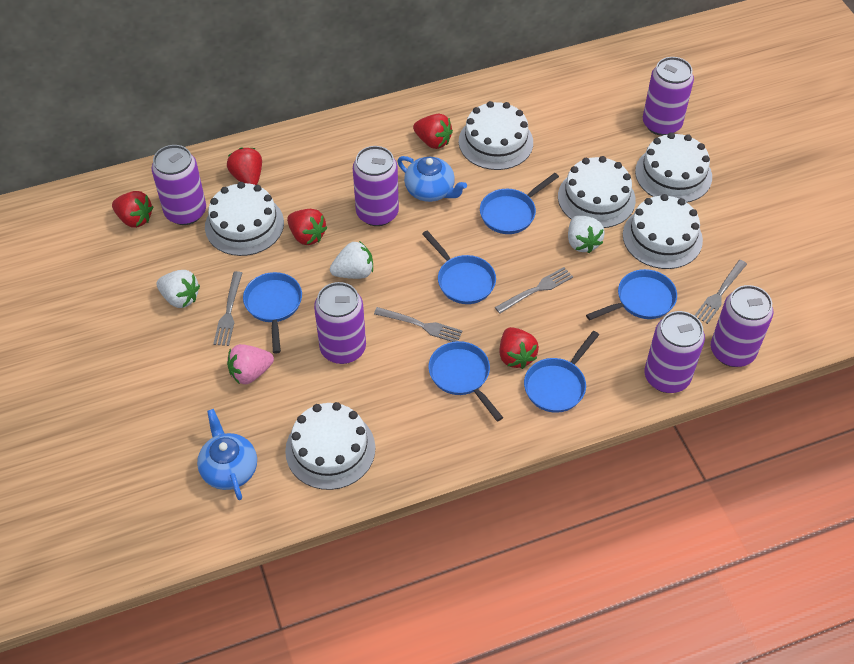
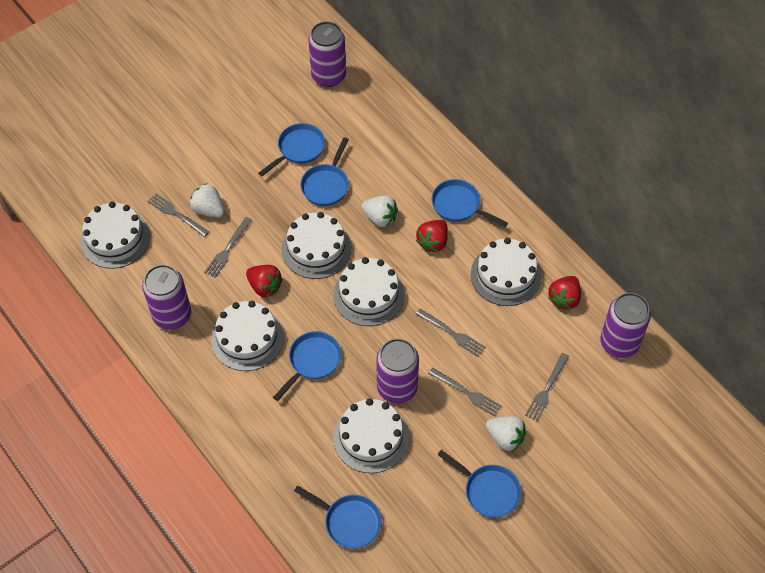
blue teapot: [197,409,257,500] [397,156,467,202] = 2 -> none = 0
grey fork: [213,271,242,346] [374,307,462,342] [495,267,573,314] [694,260,747,324] = 4 -> [147,193,209,237] [204,217,252,278] [416,309,486,357] [428,368,502,417] [525,353,569,422] = 5
pink strawberry: [227,344,274,384] = 1 -> none = 0
purple can: [152,145,206,225] [314,282,366,364] [353,146,399,226] [643,57,694,136] [644,311,705,393] [711,285,773,367] = 6 -> [142,264,191,330] [308,21,346,87] [376,338,419,404] [600,293,651,358] = 4
red strawberry: [112,191,153,228] [227,148,262,185] [287,209,327,245] [413,114,453,149] [499,327,539,369] = 5 -> [246,265,283,297] [416,220,448,252] [548,276,581,310] = 3

